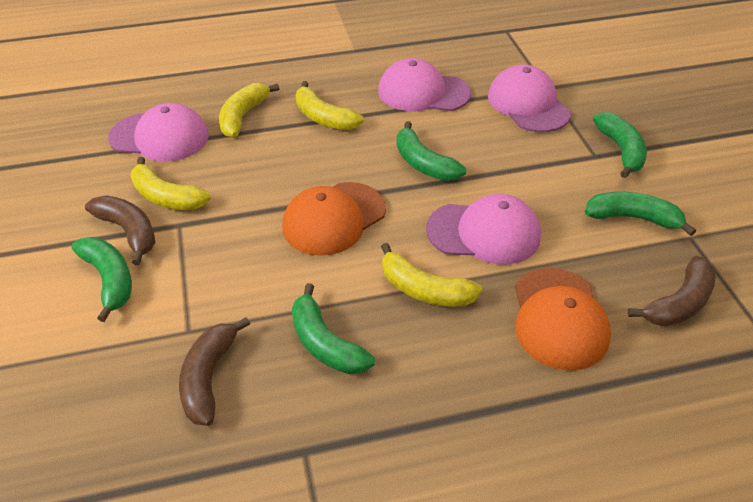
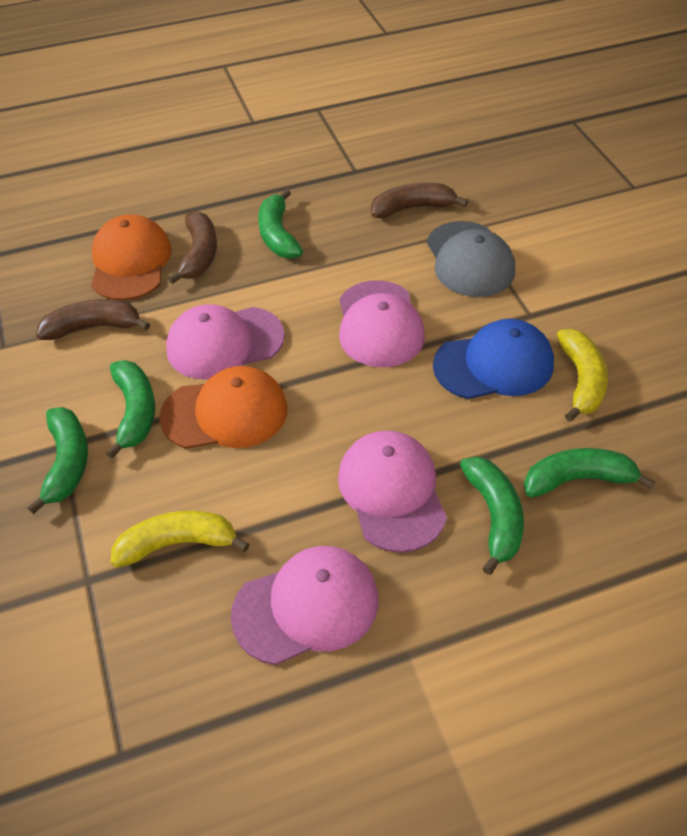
blue cap: none = 0 -> [433,319,554,399] = 1
grey cap: none = 0 -> [427,221,515,297] = 1
yellow banana: [130,157,211,210] [219,83,280,138] [296,81,364,130] [381,243,482,307] = 4 -> [111,510,249,568] [557,329,608,422] = 2

